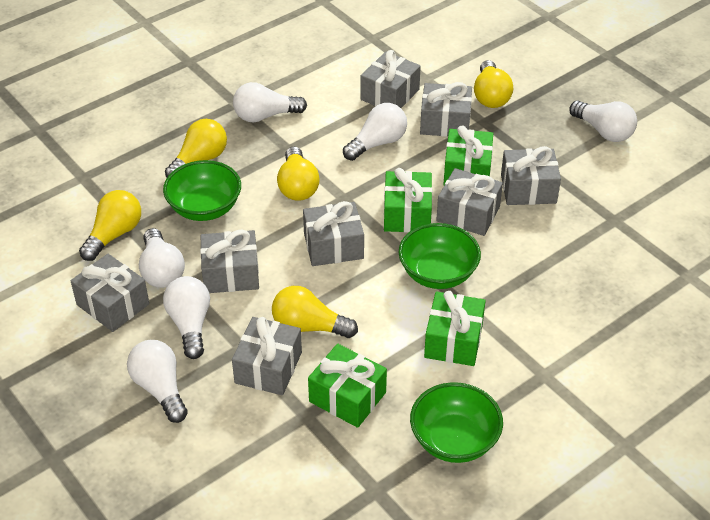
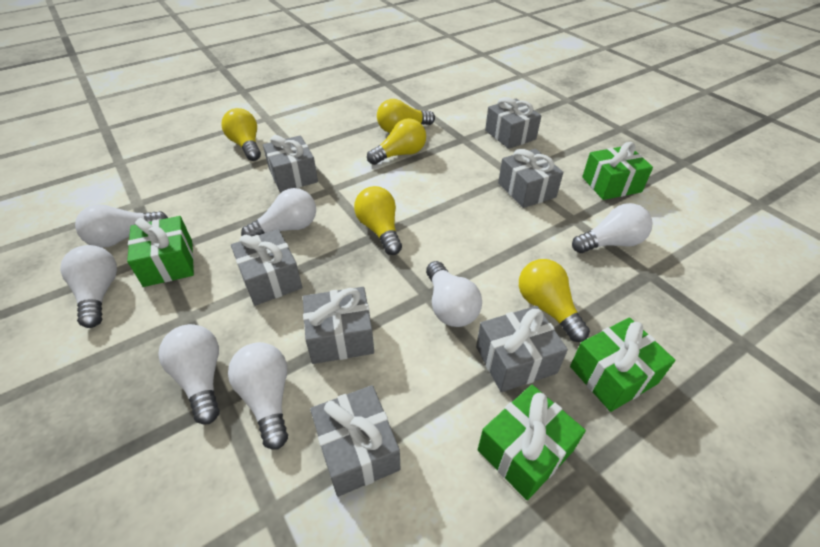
green bowl: [163,160,241,221] [399,223,481,289] [410,382,503,463] = 3 -> none = 0
grey gift: [71,254,149,332] [200,229,259,293] [232,317,302,395] [303,201,364,266] [360,50,421,108] [420,82,472,137] [436,168,503,236] [501,146,561,205] = 8 -> [231,229,302,306] [263,135,318,192] [303,287,374,364] [310,385,400,497] [476,306,568,392] [485,97,542,149] [498,149,563,208] = 7
white light bulb: [127,340,188,423] [139,228,185,288] [163,276,210,359] [233,82,307,122] [343,103,407,161] [569,100,637,142] = 6 -> [60,245,117,328] [75,204,168,248] [158,324,220,425] [228,342,288,450] [241,188,316,236] [426,261,482,327] [572,203,653,253] = 7

